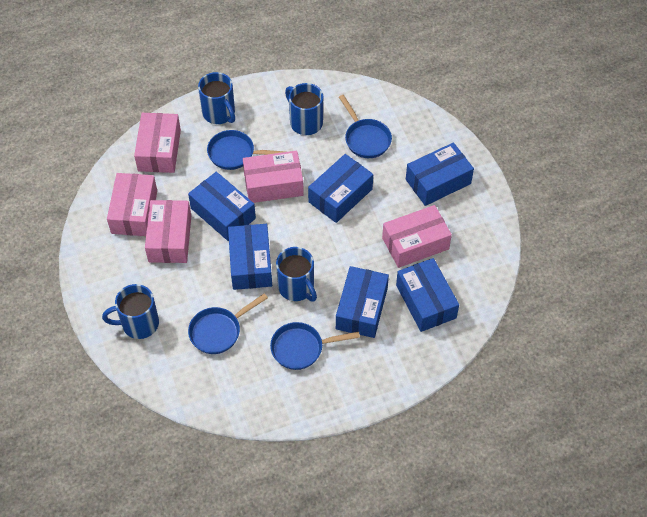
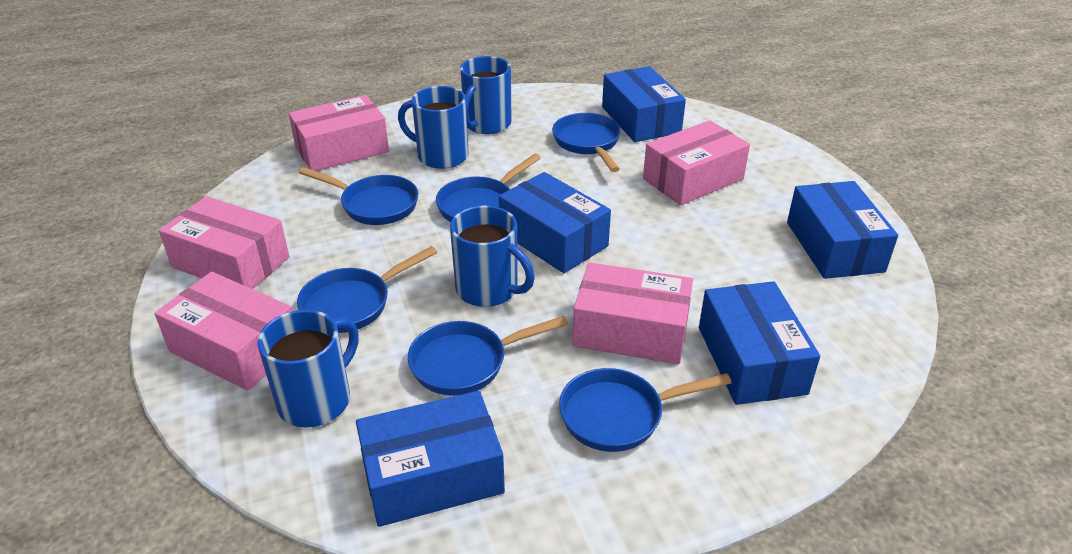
blue box: [188,172,256,241] [228,224,272,290] [308,154,373,223] [336,266,389,338] [396,258,459,332] [406,142,474,206] = 6 -> [356,391,505,527] [499,172,611,273] [602,66,686,142] [699,281,820,405] [787,181,898,279] = 5
blue pan: [188,293,268,354] [207,130,285,170] [270,322,360,370] [339,95,392,158] = 4 -> [297,246,437,333] [299,167,418,225] [408,316,568,396] [436,154,541,222] [552,113,621,172] [559,368,732,452] = 6

